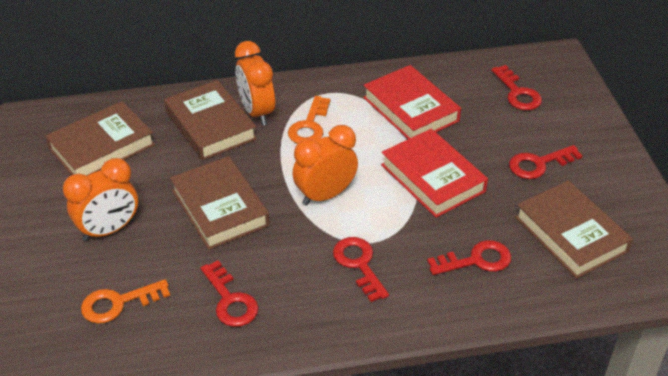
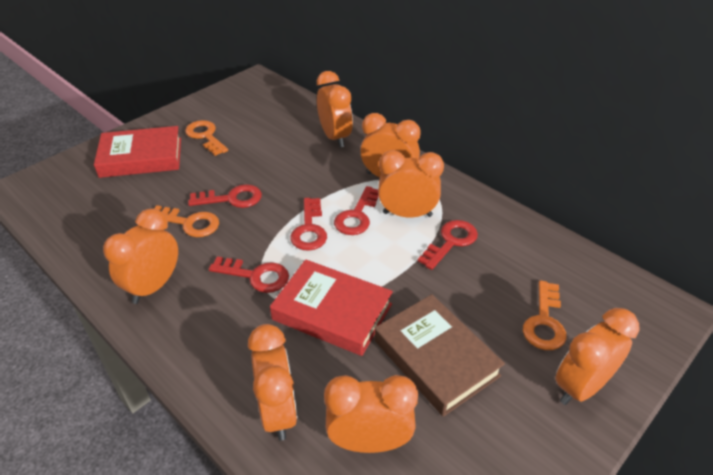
brown book: [45,101,155,176] [164,80,257,161] [170,156,270,250] [515,180,633,279] = 4 -> [374,294,505,417] = 1
orange clock: [63,158,138,241] [235,41,275,126] [293,125,358,206] = 3 -> [103,208,178,304] [248,324,298,441] [317,71,353,148] [324,375,418,453] [360,113,421,177] [378,150,444,218] [555,308,639,405] = 7
orange key: [81,279,170,324] [288,96,330,144] = 2 -> [154,205,219,237] [185,120,228,156] [523,281,567,350] = 3

